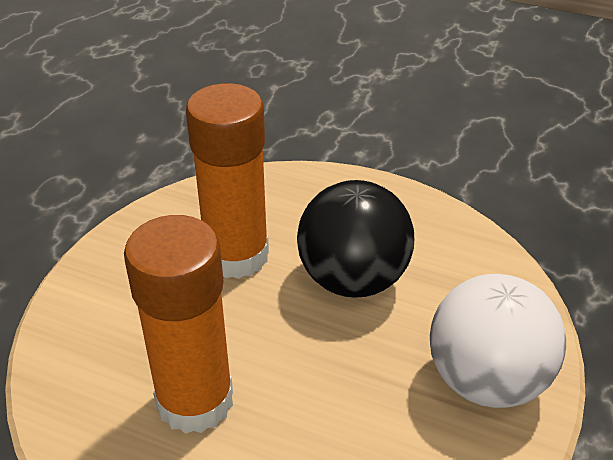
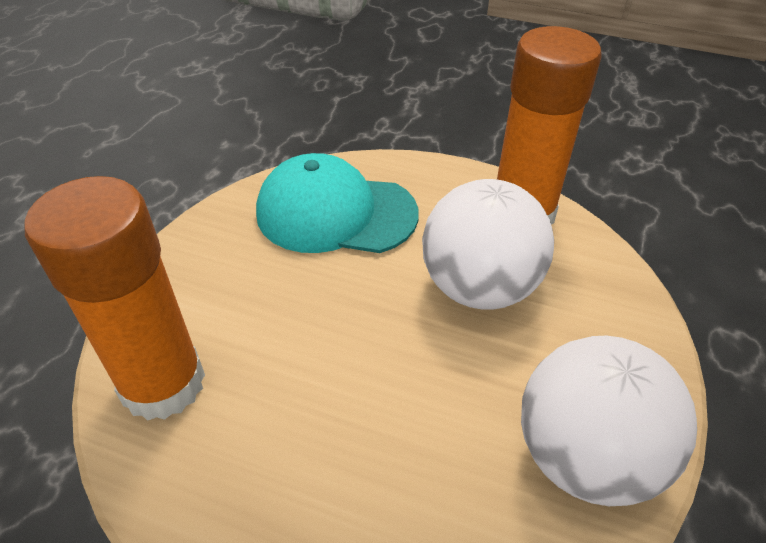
black ball: [297,180,414,298] = 1 -> none = 0
turquoise cap: none = 0 -> [256,153,419,253] = 1
white ball: [430,274,566,408] = 1 -> [422,179,554,310] [521,336,697,506] = 2

